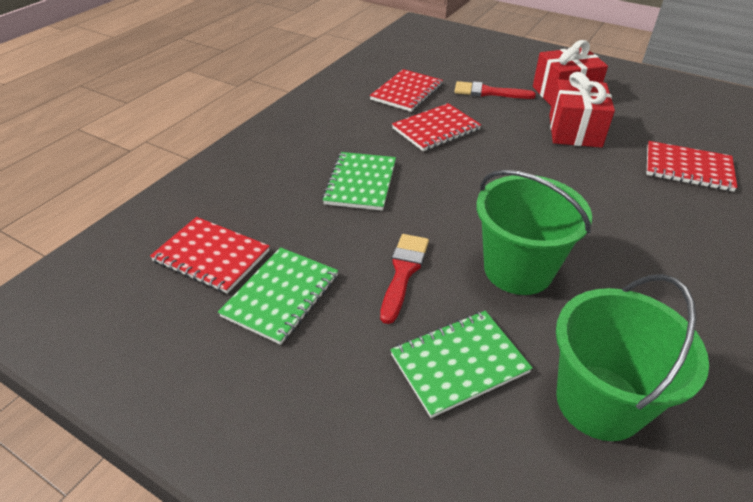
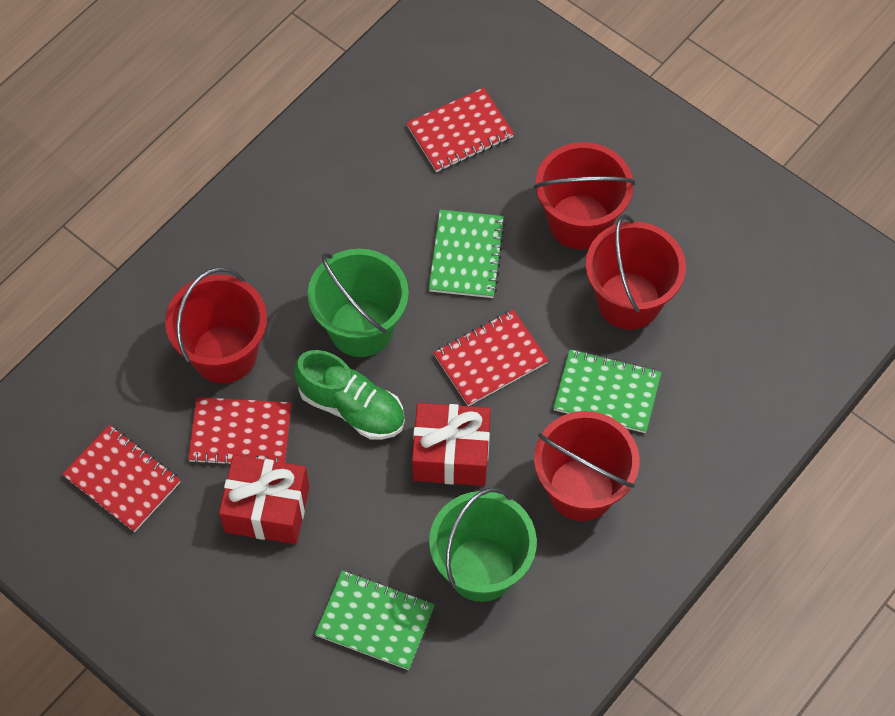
green shoe: none = 0 -> [294,350,405,440] = 1
red brush: [380,234,429,324] [454,81,536,99] = 2 -> none = 0
red bucket: none = 0 -> [165,267,267,383] [534,142,635,249] [534,411,639,521] [586,214,686,330] = 4

